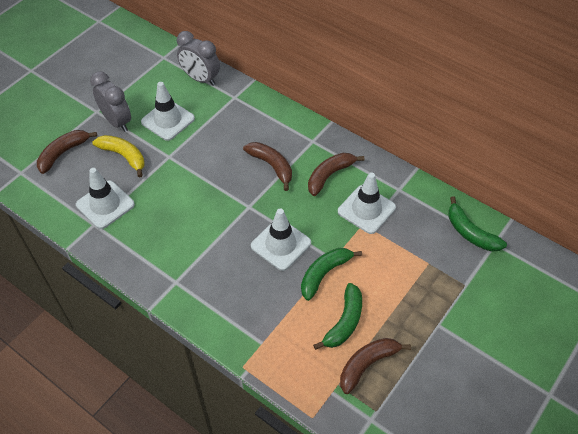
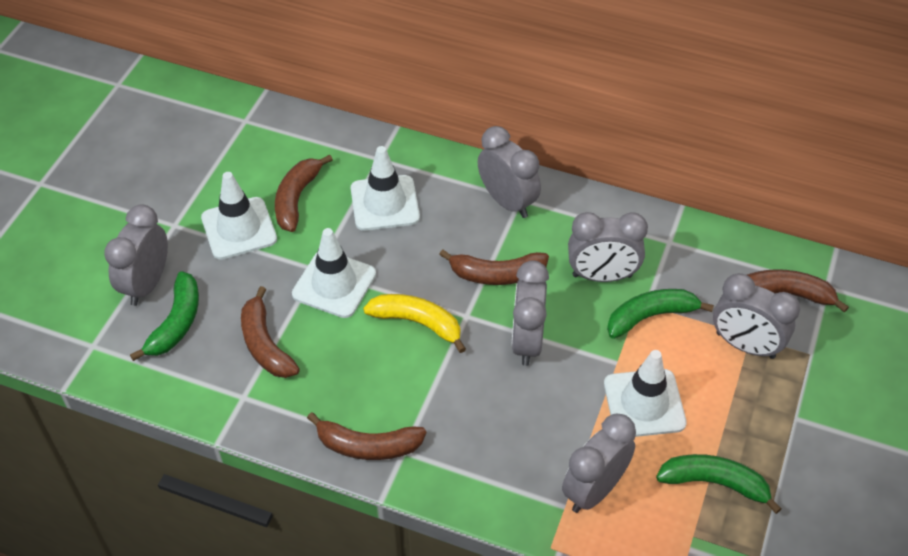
brown banana: [37,130,97,174] [243,142,292,191] [308,153,364,196] [340,338,411,394] = 4 -> [241,286,300,378] [275,154,333,232] [307,412,426,460] [439,250,549,285] [747,269,849,313] = 5
grey clock: [90,71,131,132] [177,31,220,86] = 2 -> [104,204,168,306] [478,126,541,218] [511,260,549,366] [562,413,636,513] [568,212,648,282] [713,273,800,359] = 6

